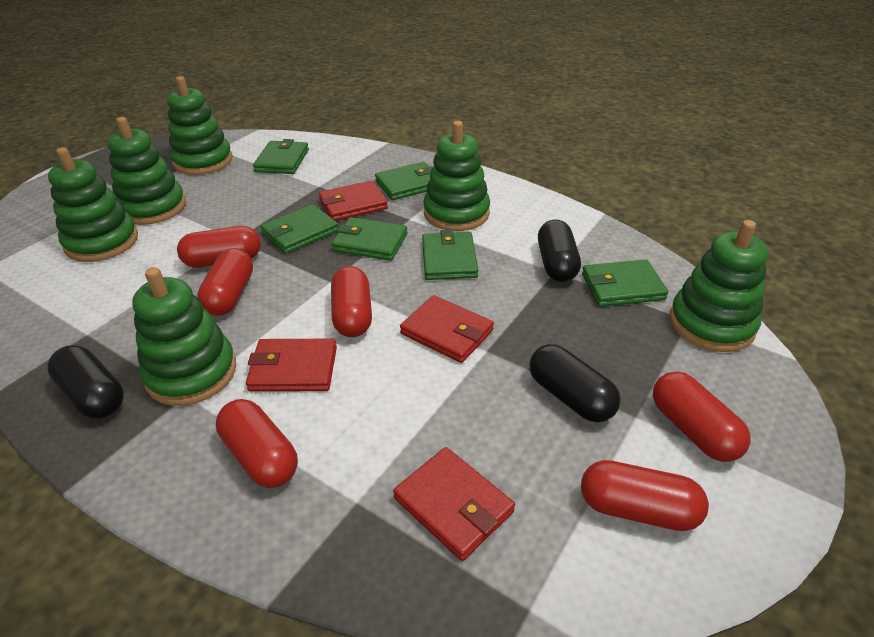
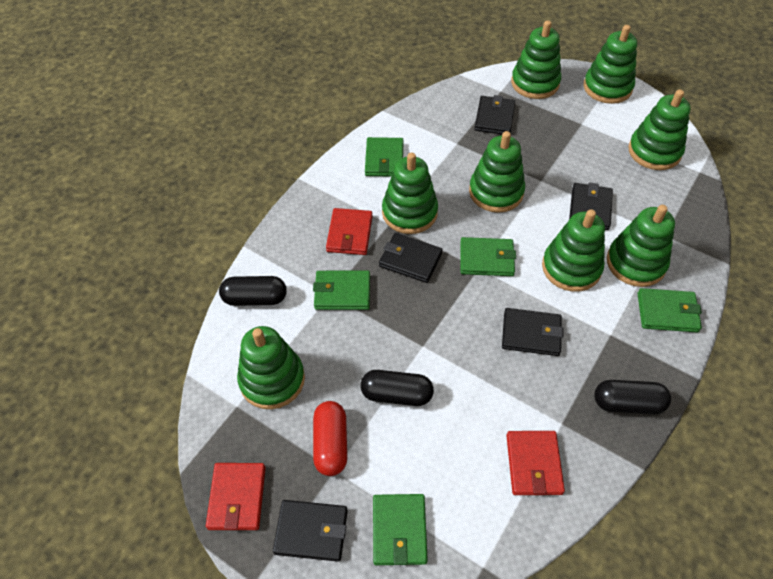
black wallet: none = 0 -> [273,500,348,562] [379,233,443,283] [474,95,515,134] [502,308,564,356] [569,182,613,230] = 5
green stacking toy: [48,147,138,262] [108,117,186,225] [132,267,236,406] [167,76,233,175] [423,121,490,231] [669,220,768,352] = 6 -> [237,326,305,409] [382,152,438,234] [469,131,525,213] [511,20,561,99] [542,209,605,292] [584,25,637,104] [607,205,675,287] [629,89,691,170] = 8
green wallet: [253,139,309,174] [260,204,338,254] [331,217,408,261] [375,162,433,200] [422,230,478,280] [582,259,668,307] = 6 -> [313,271,370,310] [365,137,403,177] [373,494,428,565] [460,237,516,276] [637,288,702,332] = 5
red capsule: [177,226,261,268] [197,248,253,316] [216,399,298,488] [331,266,372,337] [581,460,709,531] [653,372,751,462] = 6 -> [313,401,347,476] = 1
red wallet: [246,339,337,391] [319,180,388,221] [393,447,515,561] [400,295,494,363] = 4 -> [206,463,266,530] [326,208,373,255] [506,431,565,495] = 3

